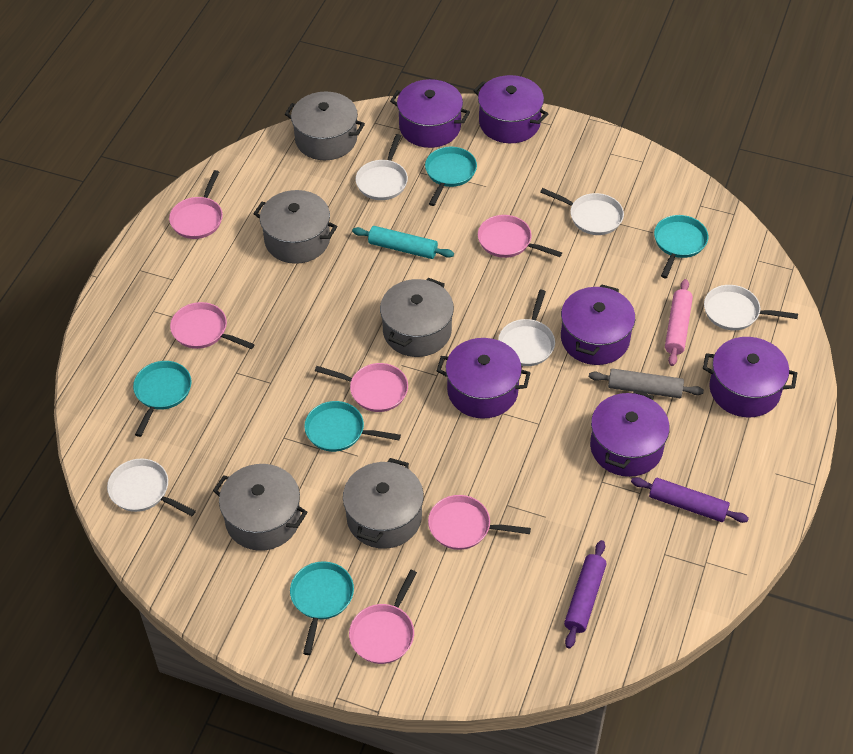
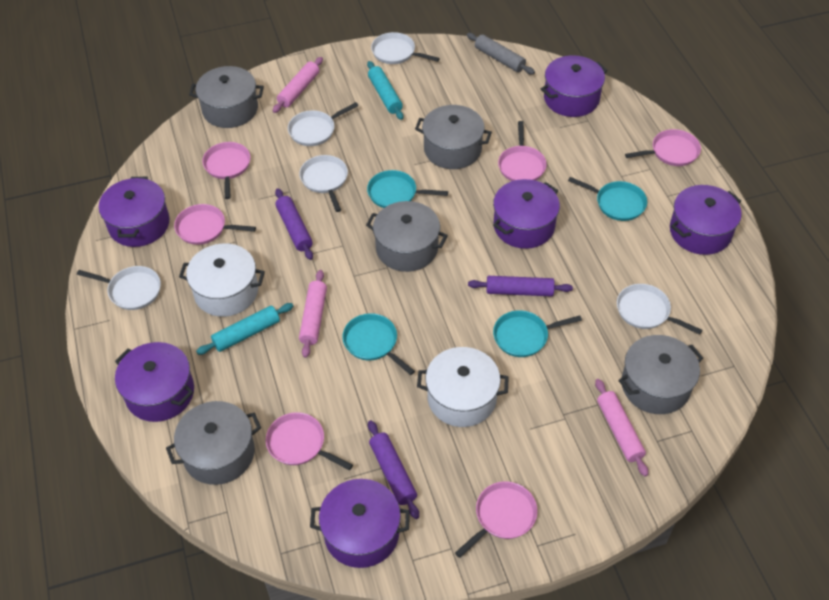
pink rolling pin: [665,279,693,366] = 1 -> [273,57,323,113] [299,270,327,358] [595,379,648,476] = 3
purple rolling pin: [564,540,607,648] [631,477,749,523] = 2 -> [275,188,313,260] [368,420,419,519] [468,276,573,297] = 3
turquoise pan: [133,361,192,437] [290,561,354,655] [304,401,401,452] [425,147,477,206] [654,215,708,278] = 5 -> [342,313,415,375] [367,170,448,208] [493,310,582,357] [568,177,647,221] = 4
turquoise rolling pin: [352,226,454,259] = 1 -> [196,303,293,355] [367,61,403,120] = 2
white pot: none = 0 -> [179,243,265,317] [417,347,509,427] = 2

